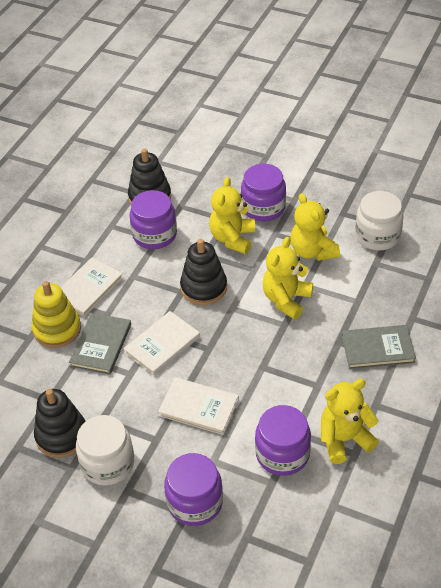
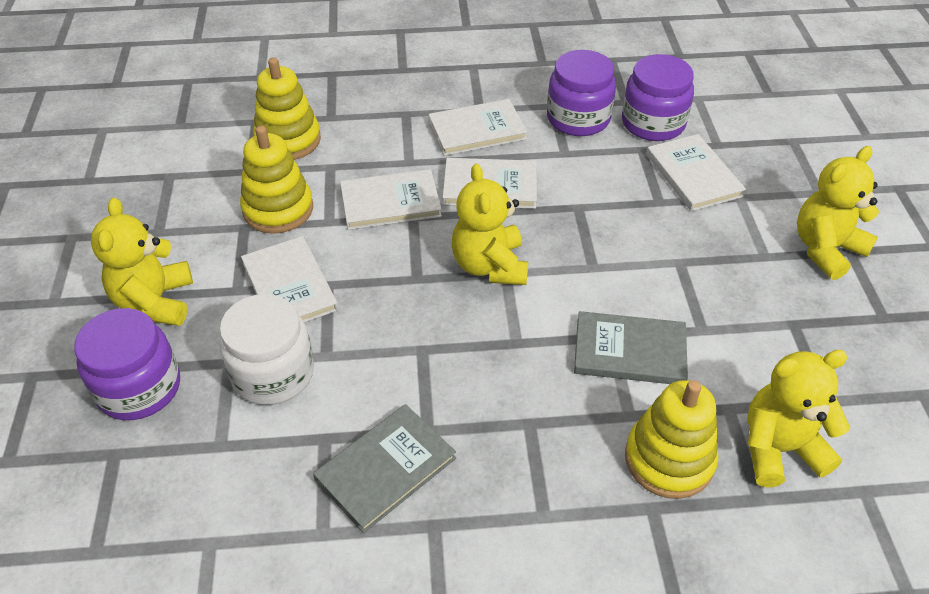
black stacking toy: [34,389,85,458] [128,148,171,204] [180,239,227,305] = 3 -> none = 0
purple jar: [130,190,177,249] [164,453,223,526] [241,164,286,222] [255,405,311,476] = 4 -> [74,308,180,420] [547,50,616,136] [622,54,694,141] = 3
white book: [61,257,123,317] [123,311,200,376] [158,377,239,435] = 3 -> [241,236,338,323] [340,169,442,230] [428,99,527,156] [443,158,537,209] [647,134,746,212] = 5
white jar: [76,415,134,486] [355,191,403,251] = 2 -> [219,294,314,405] = 1
yellow stacking toy: [32,281,81,348] = 1 -> [240,126,313,234] [253,57,321,160] [625,380,718,499] = 3

